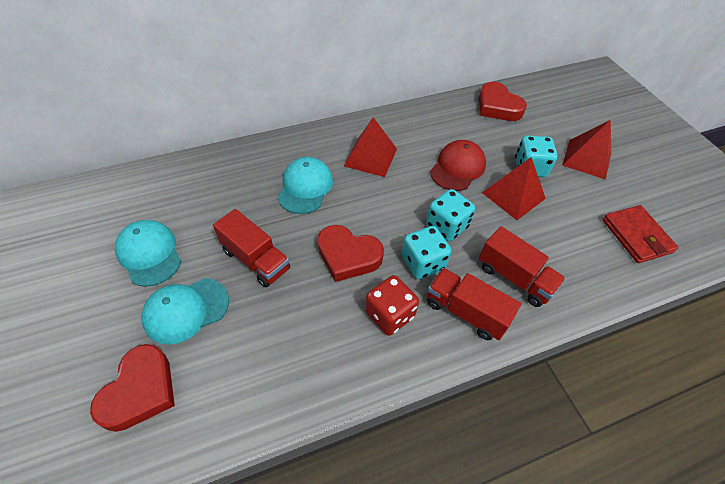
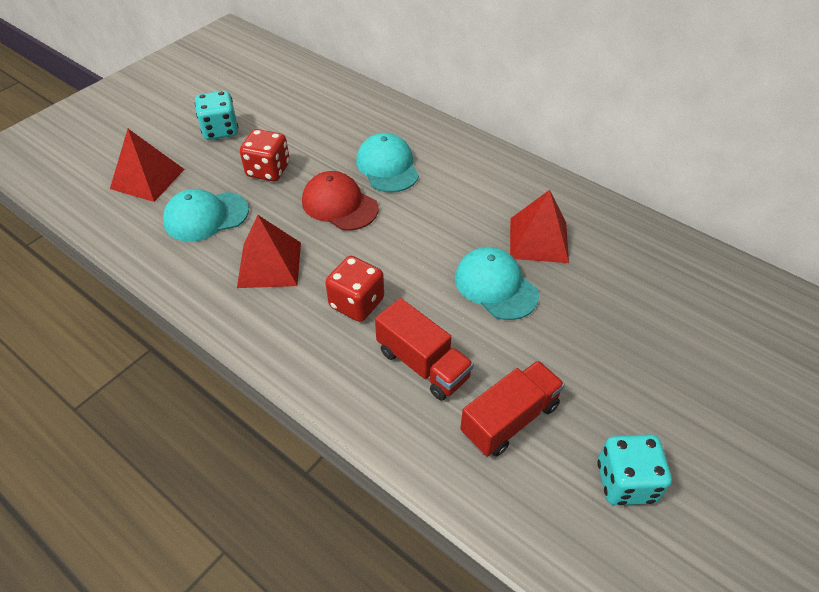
red dice: [365,275,419,336] = 1 -> [240,129,290,181] [325,256,384,322] = 2
red heart: [90,344,175,432] [317,225,384,282] [479,82,527,121] = 3 -> none = 0
red truck: [213,209,290,288] [427,268,521,340] [479,226,566,307] = 3 -> [375,298,474,401] [460,360,565,457] = 2
red wallet: [602,205,679,263] = 1 -> none = 0
turquoise dice: [402,226,452,279] [426,189,475,241] [515,136,558,177] = 3 -> [195,91,238,140] [597,434,672,505] = 2

